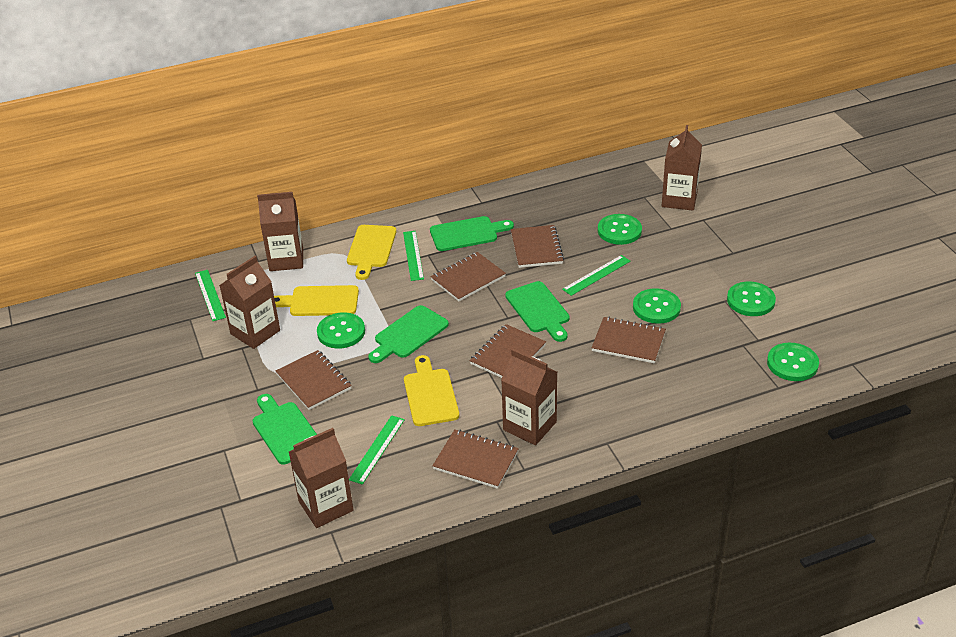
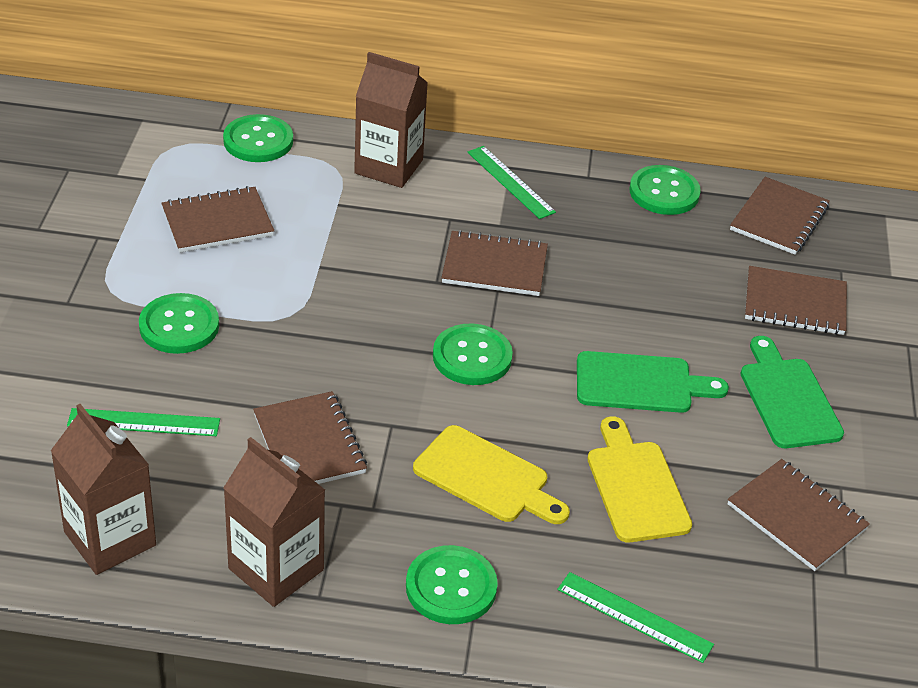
brown carton: [219,256,280,349] [257,192,303,271] [289,428,353,528] [501,349,557,445] [662,125,702,210] = 5 -> [51,404,156,575] [223,437,325,607] [354,52,428,188] = 3
green cutting board: [253,394,317,465] [368,305,449,363] [430,216,514,251] [505,281,570,342] = 4 -> [577,351,729,413] [740,336,844,448] = 2
green ruler: [195,270,226,321] [349,415,405,485] [403,231,424,281] [562,255,630,296] = 4 -> [67,408,220,436] [467,146,556,219] [557,572,714,663] = 3
yellow cutting board: [274,285,359,316] [347,225,396,280] [404,355,459,426] = 3 -> [413,425,570,524] [587,416,692,542] = 2

